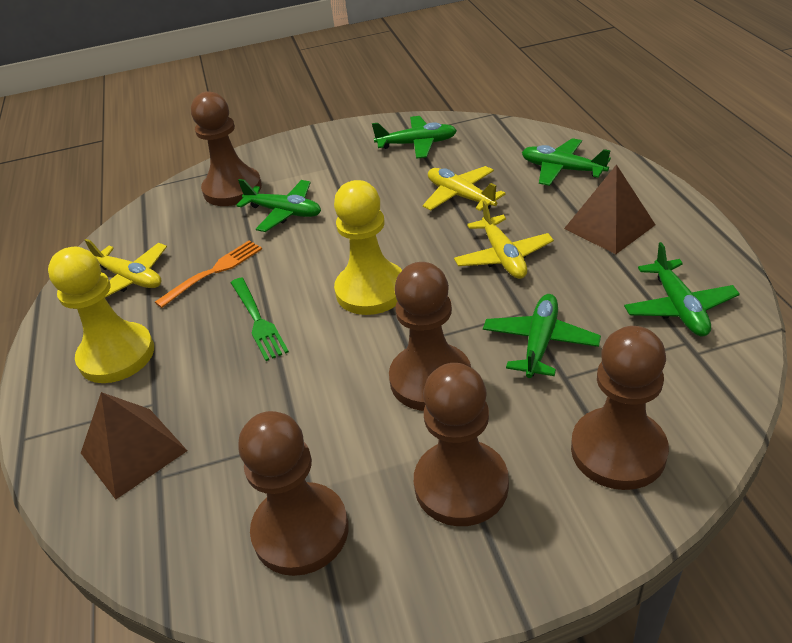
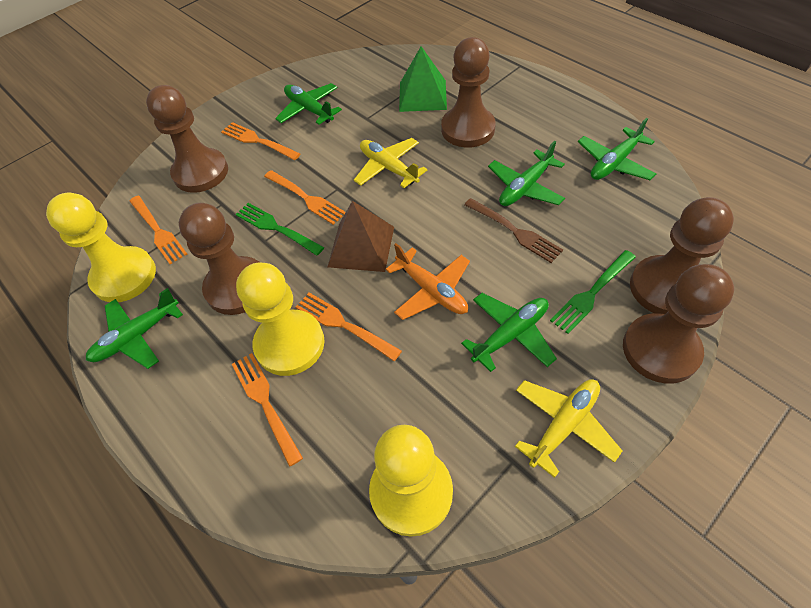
brown fork: none = 0 -> [464,198,563,263] = 1
brown pyramid: [81,392,187,499] [564,164,655,254] = 2 -> [328,201,394,272] = 1
green fork: [231,278,289,361] = 1 -> [235,203,324,256] [550,250,636,334] = 2
green pyramid: none = 0 -> [399,46,447,112] = 1
orange fork: [155,240,262,308] = 1 -> [129,196,187,264] [221,122,300,160] [232,353,303,467] [264,170,346,225] [296,293,402,361] = 5
orange plane: none = 0 -> [386,243,470,320] = 1
yellow pawn: [48,247,154,383] [334,180,402,315] = 2 -> [46,192,156,302] [236,263,325,376] [369,425,453,537] = 3
yellow plane: [85,239,167,298] [423,166,506,211] [454,200,554,279] = 3 -> [354,138,428,188] [515,379,622,478] = 2

